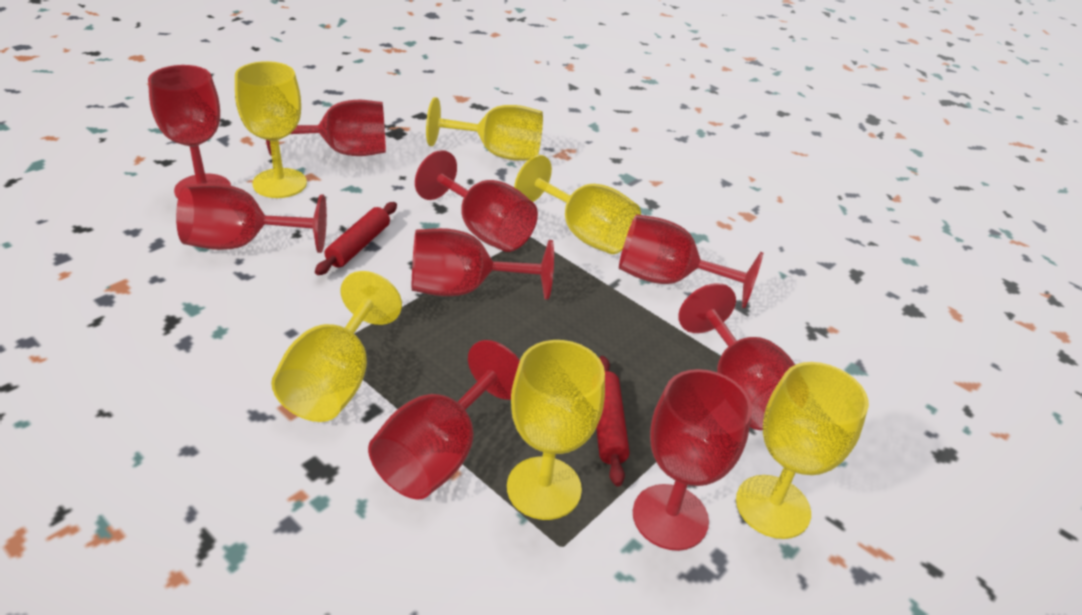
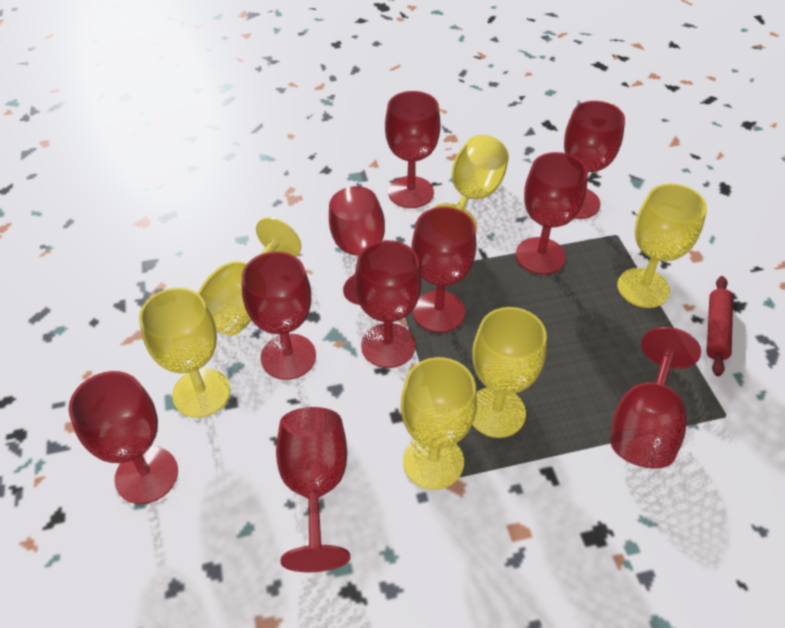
red goblet: [148,65,231,199] [176,183,327,253] [266,100,386,156] [368,340,520,499] [412,228,554,300] [415,150,538,252] [619,214,763,308] [633,369,752,551] [678,283,795,430] = 9 -> [68,371,178,504] [242,251,316,380] [276,407,350,572] [329,186,385,305] [354,240,422,368] [385,91,441,208] [411,207,476,333] [516,152,588,275] [564,101,625,219] [610,327,701,468] = 10
red rolling pin: [315,202,397,275] [596,356,630,486] = 2 -> [706,276,733,377] = 1

